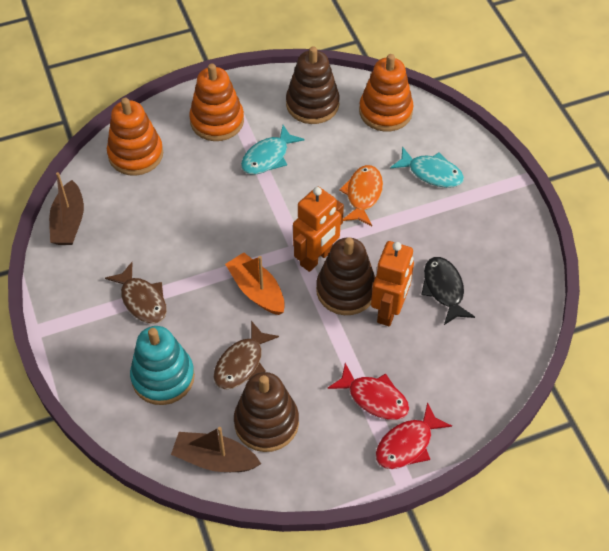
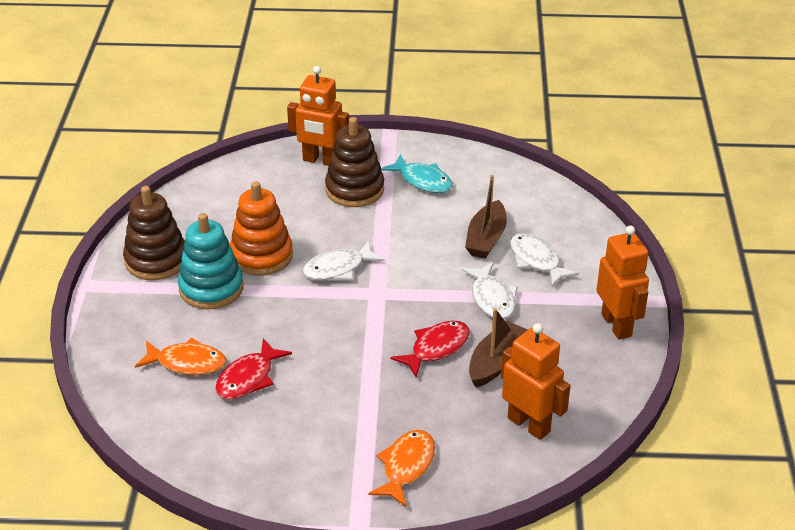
black fish: [421,257,475,325] = 1 -> none = 0
brown fish: [105,262,167,324] [214,321,279,390] = 2 -> none = 0
brown stacking toy: [234,372,299,452] [286,46,340,124] [316,237,375,315] = 3 -> [123,186,185,280] [325,117,384,207] = 2
orange boat: [225,252,285,315] = 1 -> none = 0
orange fish: [339,165,383,226] = 1 -> [135,338,226,375] [369,430,435,507] = 2
orange robot: [293,187,344,272] [371,241,414,327] = 2 -> [287,66,349,166] [501,323,570,440] [597,225,649,340] = 3
orange stacking toy: [107,98,163,176] [189,64,244,141] [359,54,413,132] = 3 -> [230,181,293,276] = 1
turquoise fish: [241,125,304,175] [390,146,464,188] = 2 -> [381,154,453,193] = 1
white fish: none = 0 -> [302,240,385,281] [461,262,518,319] [510,233,579,287] = 3

